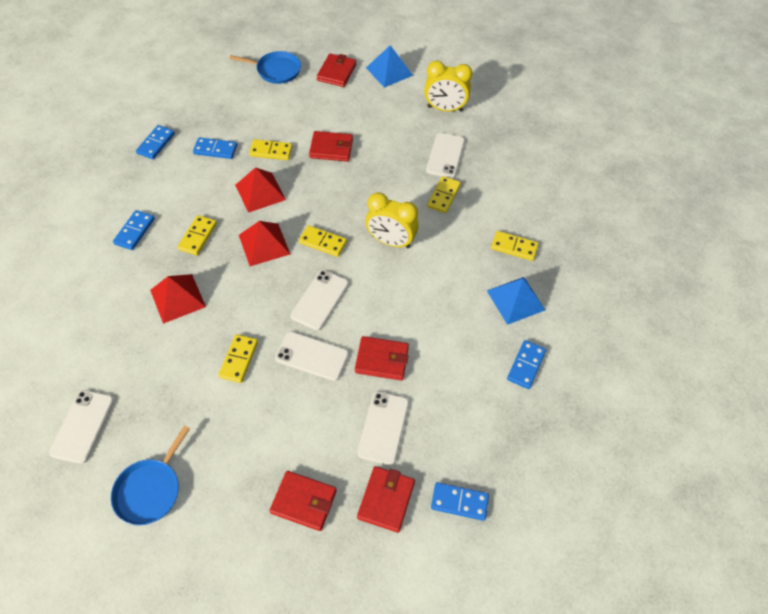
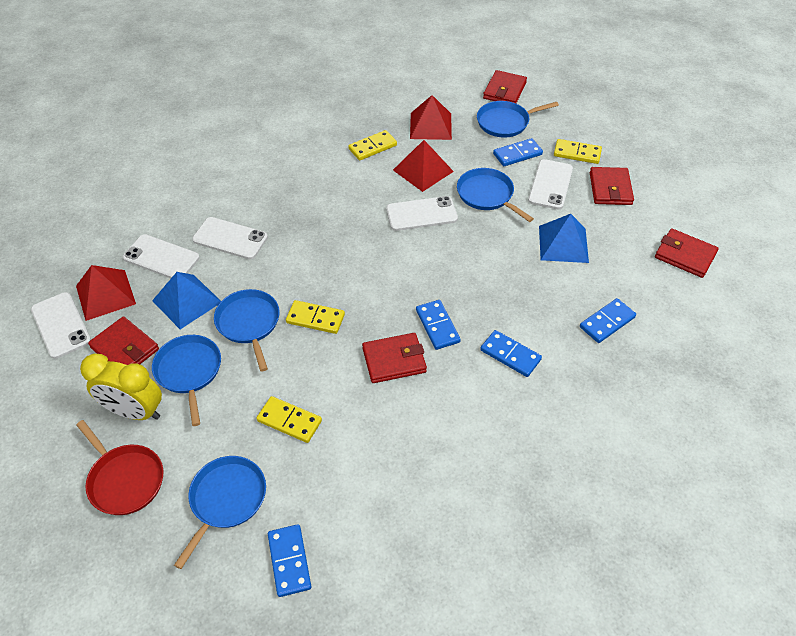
blue pan: [111,426,190,525] [230,51,301,84] = 2 -> [152,335,221,426] [174,456,266,569] [214,289,280,372] [457,168,534,222] [477,101,559,138] = 5
red pan: none = 0 -> [76,420,163,515] = 1
yellow clock: [365,192,419,248] [424,61,472,112] = 2 -> [80,353,162,420] = 1
yellow domino: [177,215,217,255] [218,334,258,383] [249,139,293,160] [299,225,347,257] [427,176,461,213] [491,231,538,261] = 6 -> [257,396,322,443] [286,300,345,334] [348,130,397,161] [554,139,602,164] = 4

